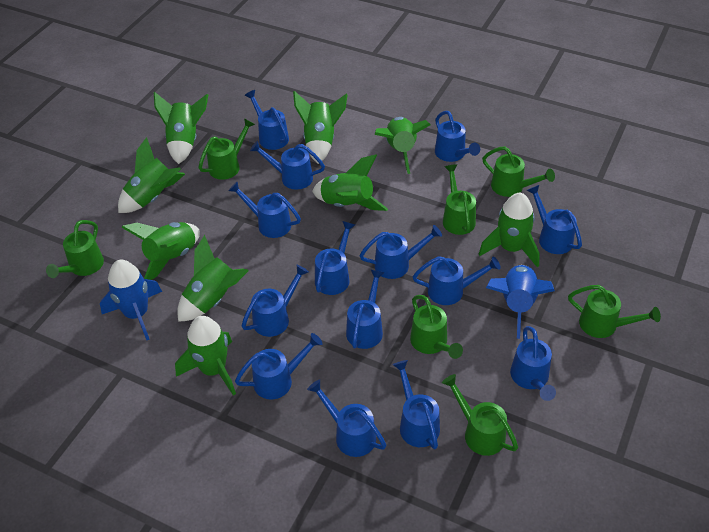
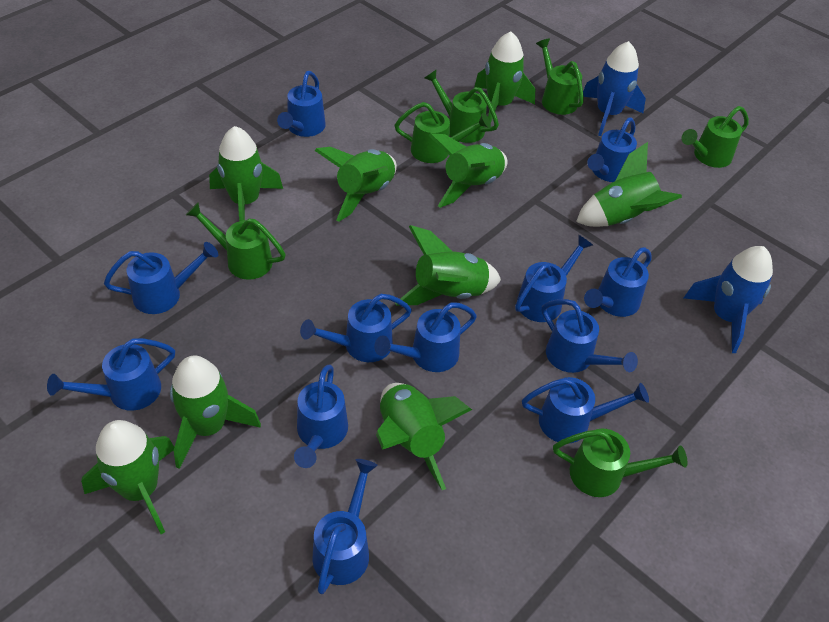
blue watering can: [228,181,301,238] [235,333,323,400] [242,265,309,337] [245,90,289,150] [250,141,325,190] [307,379,386,457] [315,221,355,295] [346,270,385,349] [359,225,442,279] [393,360,440,449] [413,256,501,305] [435,111,480,162] [510,326,556,401] [527,185,582,254] = 14 -> [47,338,175,411] [104,242,218,314] [277,71,326,137] [294,365,348,468] [300,294,412,362] [312,459,378,594] [374,303,477,372] [515,235,593,322] [522,377,649,443] [542,299,638,373] [584,247,652,317] [587,118,637,182] = 12
green watering can: [46,220,104,278] [199,118,255,180] [410,295,463,359] [442,374,518,456] [443,164,476,235] [482,146,555,197] [568,285,661,338] = 7 -> [186,202,286,280] [394,102,491,163] [425,69,499,143] [536,39,584,115] [553,429,687,497] [682,106,749,168] = 6

